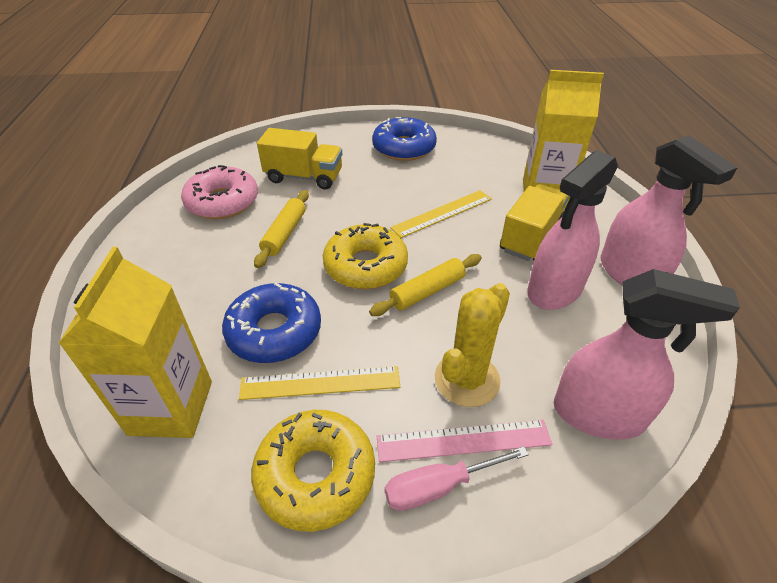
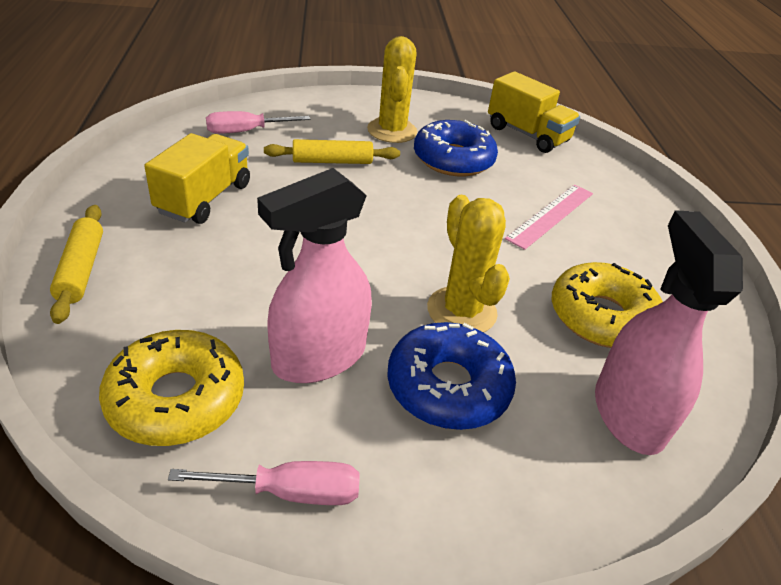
pink donut: [181,165,258,219] = 1 -> none = 0
pink screwdriver: [385,446,529,511] = 1 -> [168,461,360,505] [206,111,311,134] = 2
pink spray bottle: [527,150,618,310] [554,269,740,440] [601,135,738,286] = 3 -> [257,168,372,383] [595,210,743,455] = 2
yellow cactus: [434,283,510,407] = 1 -> [367,36,417,143] [427,195,510,333] = 2
yellow carton: [58,247,212,438] [523,70,604,207] = 2 -> none = 0
yellow ruler: [239,366,400,400] [390,190,492,238] = 2 -> none = 0

